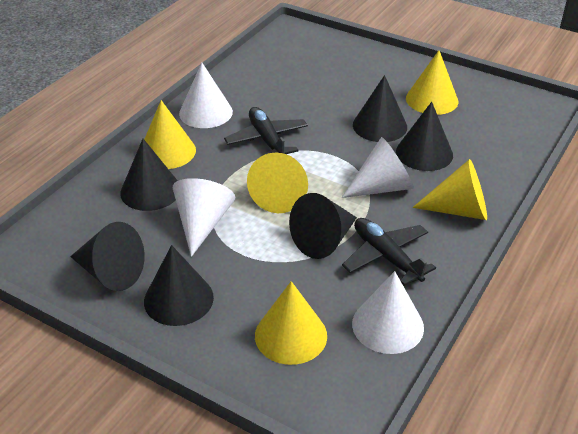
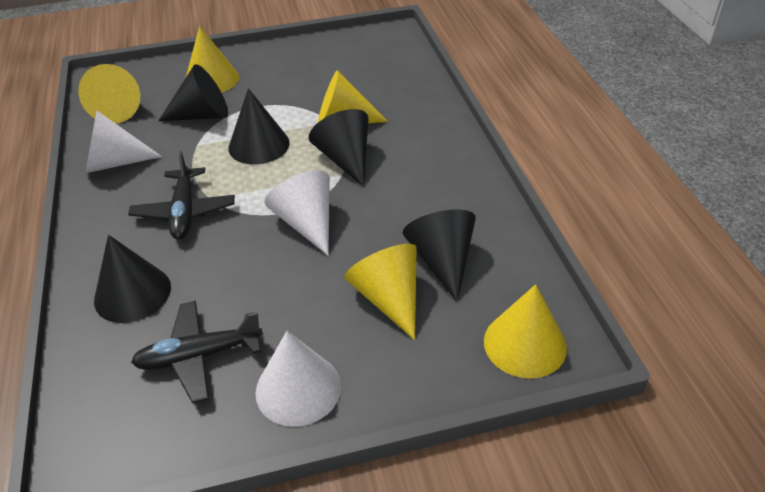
black cone: [70,222,145,291] [120,139,178,211] [144,245,214,326] [289,193,357,259] [353,75,407,142] [396,102,453,171] = 6 -> [94,235,171,323] [158,64,228,121] [228,88,290,164] [309,109,368,187] [403,209,476,302] = 5
white cone: [173,178,236,257] [179,63,233,128] [341,137,414,198] [352,271,424,354] = 4 -> [85,111,162,173] [255,331,341,427] [265,170,330,256] = 3

